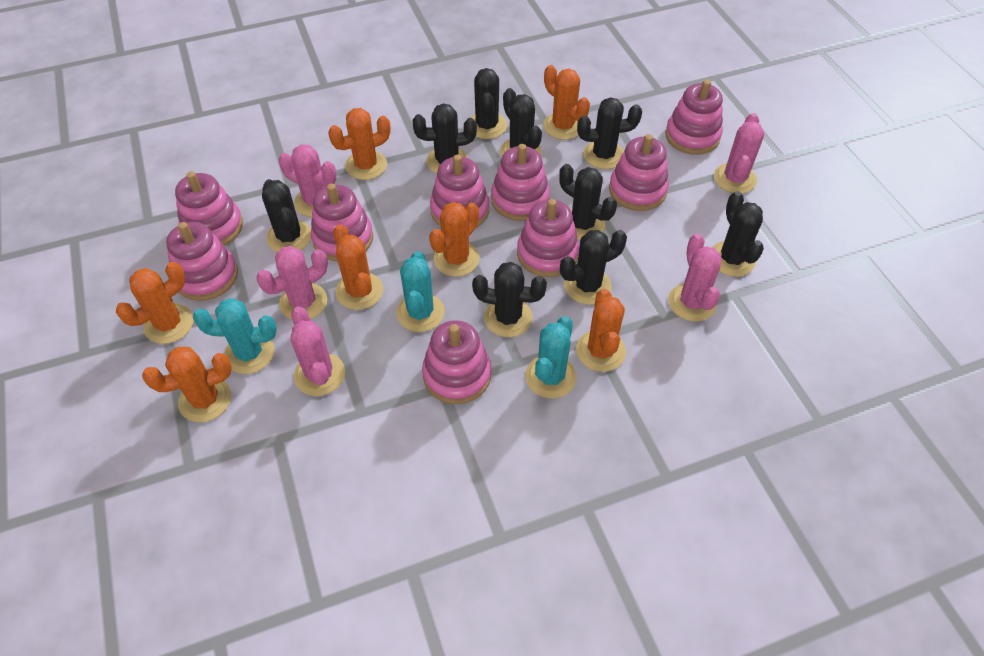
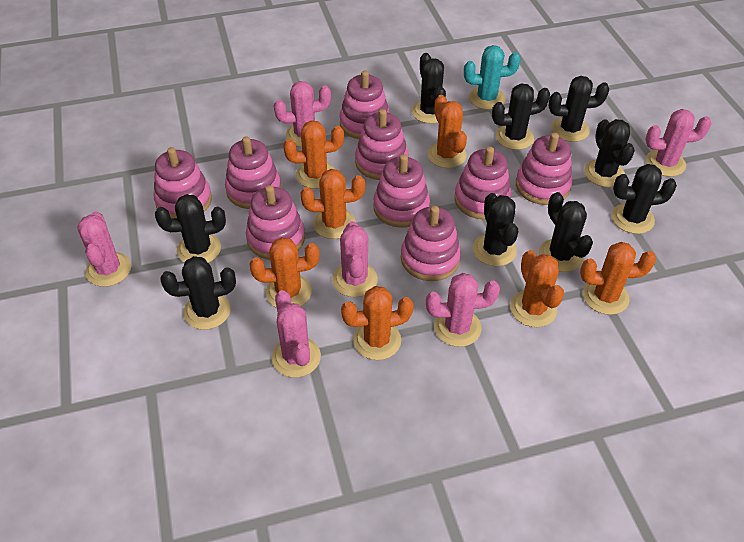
pink cactus: [256,246,328,320] [279,144,337,217] [290,307,345,396] [668,234,721,322] [714,113,764,193] = 5 -> [77,212,131,287] [272,290,321,378] [274,81,331,147] [332,221,378,297] [426,273,500,347] [645,109,712,177] = 6
turquoise cactus: [193,298,277,374] [396,251,445,332] [525,316,576,398] = 3 -> [464,45,521,110] = 1

